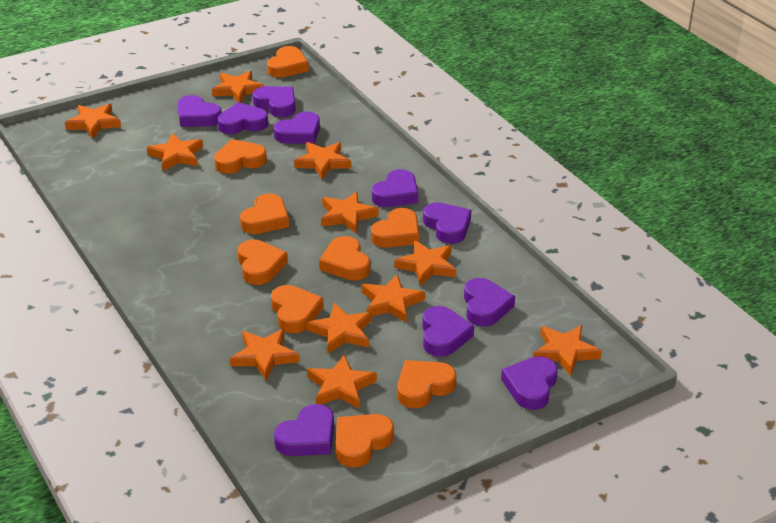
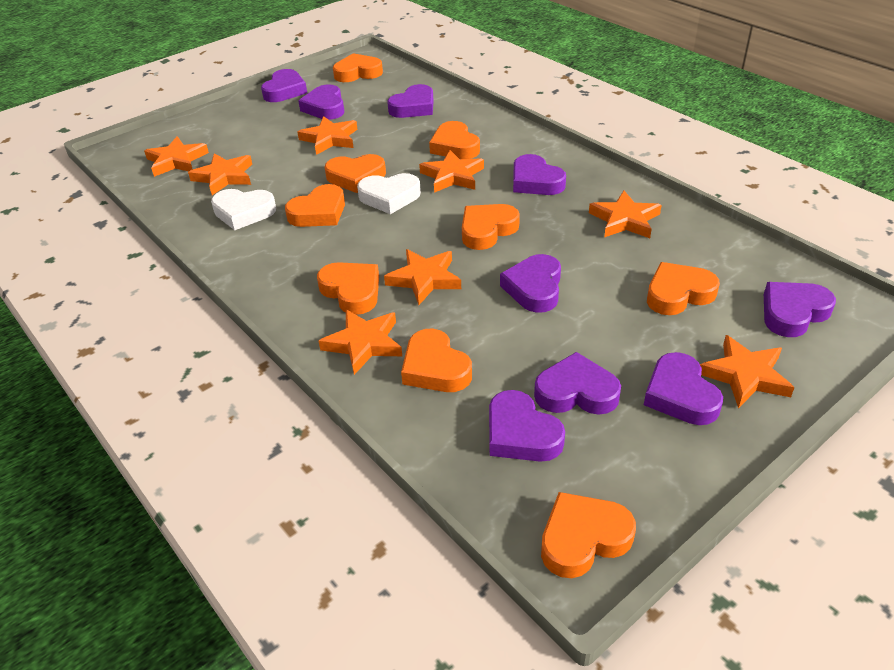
orange star: [65,103,121,139] [147,133,203,171] [212,71,264,103] [230,329,300,380] [294,142,351,179] [307,303,372,354] [307,354,377,409] [321,191,379,233] [361,274,425,323] [394,240,456,286] [533,325,602,376] = 11 -> [144,136,209,177] [188,153,252,195] [297,116,358,155] [319,310,402,375] [384,249,461,305] [419,150,484,193] [589,191,662,238] [700,335,795,408] = 8
purple heart: [178,95,222,127] [217,102,268,134] [252,86,295,117] [274,112,320,144] [274,404,334,456] [372,169,418,207] [422,306,474,357] [423,202,471,244] [464,278,515,327] [501,356,558,410] = 10 -> [261,69,307,102] [298,84,344,120] [387,84,434,118] [489,390,565,462] [500,254,561,313] [513,154,566,195] [534,352,621,415] [644,352,723,425] [764,282,836,337] = 9
white heart: none = 0 -> [211,189,276,230] [357,173,421,214] = 2

